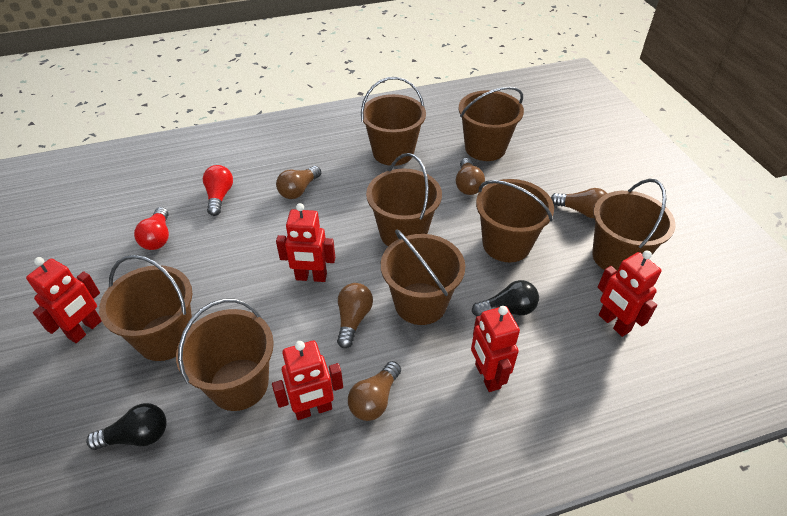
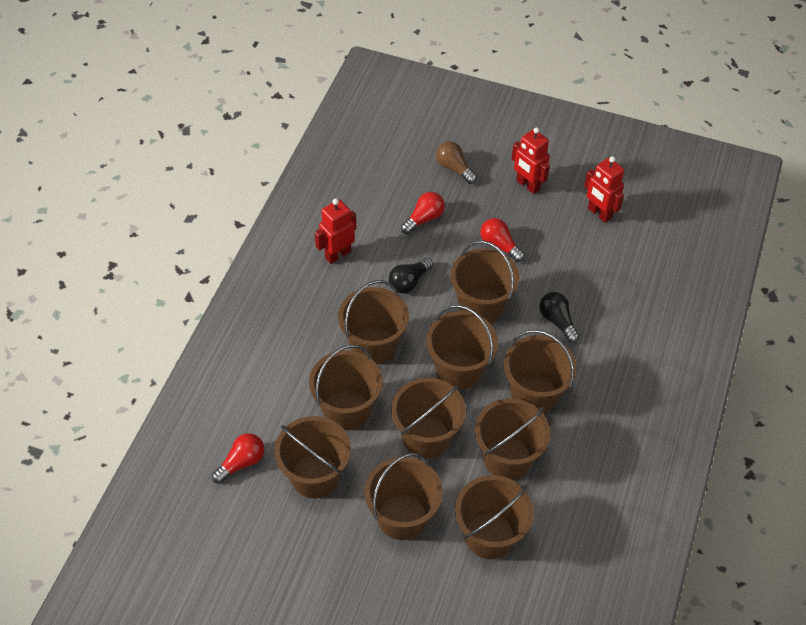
brown bucket: [99,255,193,361] [176,299,274,411] [361,77,426,166] [366,153,442,246] [381,229,465,325] [458,86,524,161] [476,179,554,262] [592,179,676,271] = 8 -> [274,416,351,498] [309,345,383,430] [338,280,409,364] [364,453,442,540] [391,378,466,459] [426,305,498,390] [450,241,519,323] [455,475,534,559] [475,398,550,480] [504,330,577,413] = 10
brown light bulb: [276,166,321,199] [337,283,373,348] [348,361,401,421] [456,158,485,195] [551,188,607,218] = 5 -> [436,141,477,184] = 1
red light bulb: [134,207,169,250] [203,165,233,216] = 2 -> [212,433,264,484] [401,192,445,234] [480,218,525,262] = 3
red robot: [26,257,101,343] [272,341,343,420] [276,203,335,282] [471,306,520,392] [598,251,661,337] = 5 -> [315,199,356,264] [511,127,550,194] [584,156,624,223] = 3

